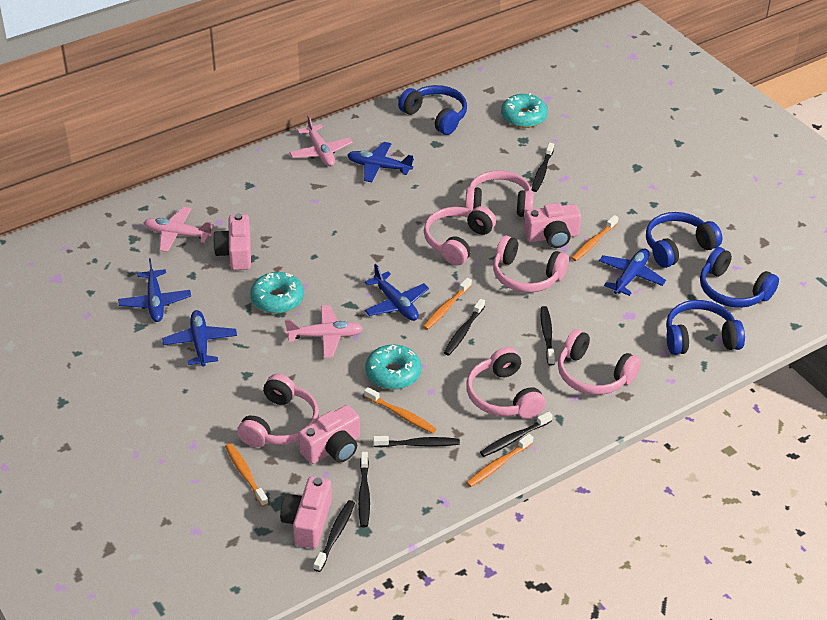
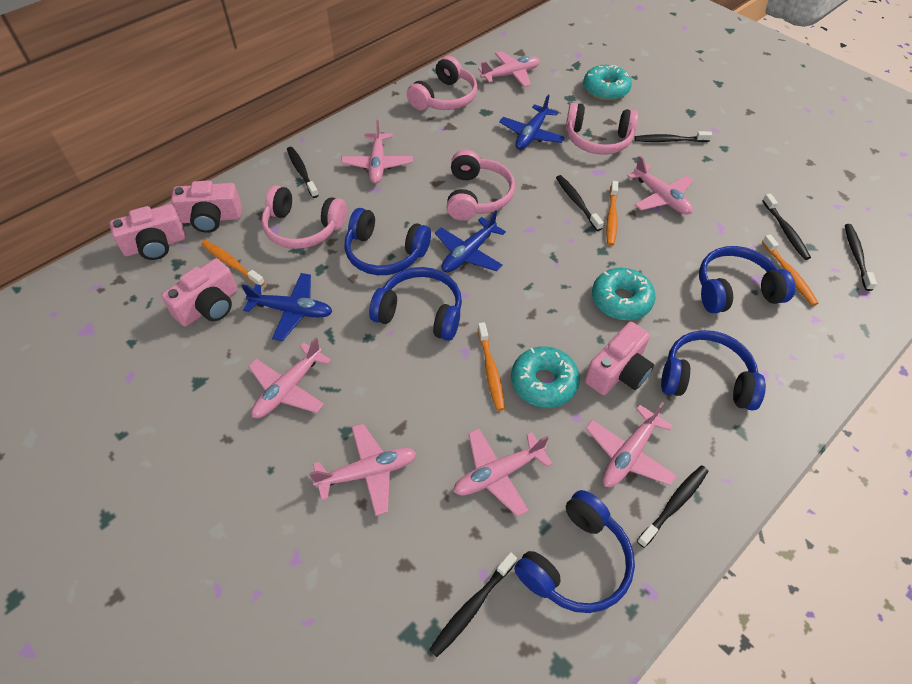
blue headphones: [398,85,467,135] [646,212,723,268] [666,300,745,355] [700,247,779,308] = 4 -> [344,208,431,275] [369,267,462,341] [514,490,635,613] [661,330,766,411] [699,246,795,313] = 5
blue plane: [118,258,191,322] [162,310,237,367] [347,142,414,182] [364,264,429,321] [599,248,666,296] = 5 -> [242,273,333,341] [435,210,506,273] [499,95,565,150] = 3
orange toothbrush: [225,443,268,507] [364,387,436,433] [423,278,472,330] [466,434,533,487] [571,215,619,261] = 5 -> [201,240,265,287] [478,322,505,411] [606,181,618,246] [762,234,819,306] = 4
pink headphones: [237,374,319,447] [424,206,496,266] [465,170,534,217] [466,347,546,419] [493,235,569,293] [558,329,641,395] = 6 -> [262,185,347,249] [407,56,478,110] [447,150,515,221] [566,103,638,155] = 4
pink plane: [144,207,214,252] [285,305,363,358] [289,115,352,167] = 3 -> [248,337,331,418] [309,424,417,516] [341,120,413,184] [453,428,553,517] [478,51,540,87] [585,402,677,487] [627,156,693,215] = 7

